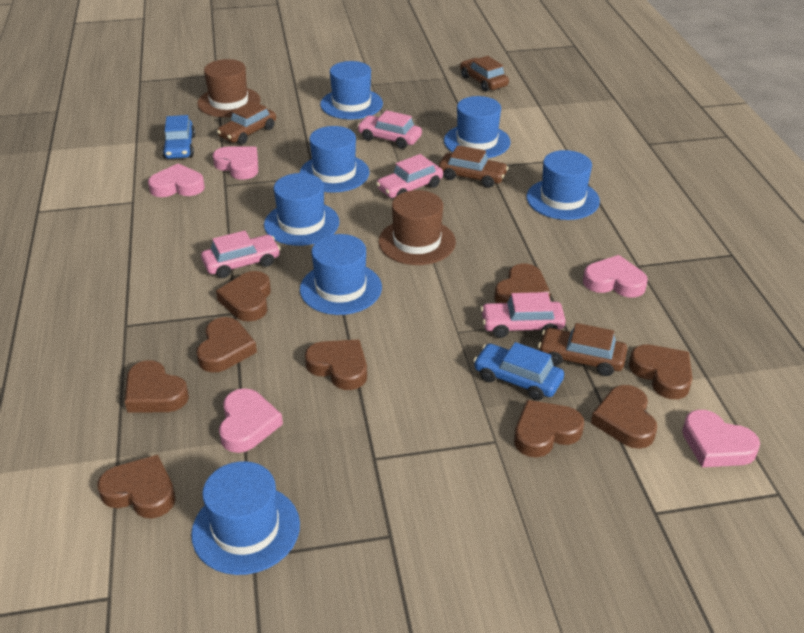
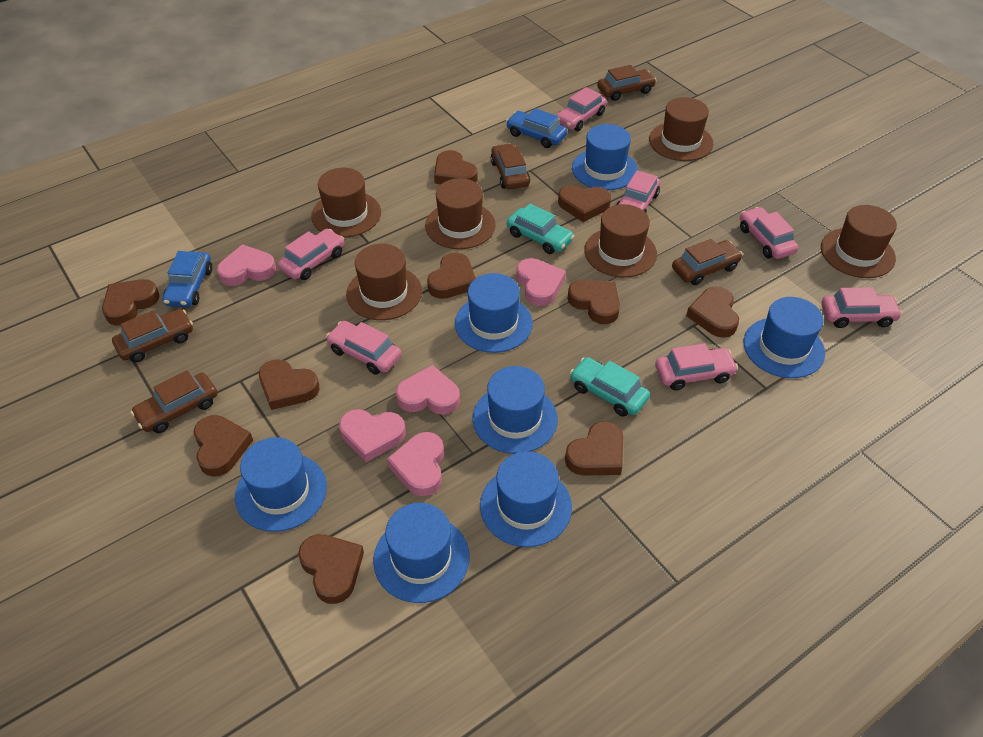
brown car: [217,101,276,145] [439,145,509,188] [460,56,509,92] [538,323,627,376] = 4 -> [112,309,193,362] [131,370,217,433] [490,143,530,189] [597,65,656,101] [672,239,743,285] = 5
brown hat: [197,59,260,117] [379,190,456,265] = 2 -> [311,168,381,238] [346,244,422,320] [425,178,496,249] [584,204,657,278] [649,97,713,161] [821,205,897,278] = 6
brown heart: [97,455,176,518] [125,360,189,413] [196,317,257,372] [216,271,271,322] [305,339,367,390] [494,263,551,303] [514,400,584,457] [591,385,657,449] [629,345,693,399] = 9 -> [102,279,160,326] [194,415,253,477] [259,359,319,410] [298,534,364,604] [427,253,476,299] [434,150,478,184] [558,185,611,222] [565,421,623,475] [568,280,620,324] [686,287,739,338] = 10
pink car: [201,230,280,278] [357,110,422,149] [376,154,443,198] [481,292,566,338] = 4 -> [278,229,344,280] [326,321,401,375] [556,87,607,131] [616,170,660,214] [655,343,738,391] [740,207,798,259] [821,287,902,328] = 7
turquoise car: none = 0 -> [507,204,574,254] [570,357,650,417] = 2

